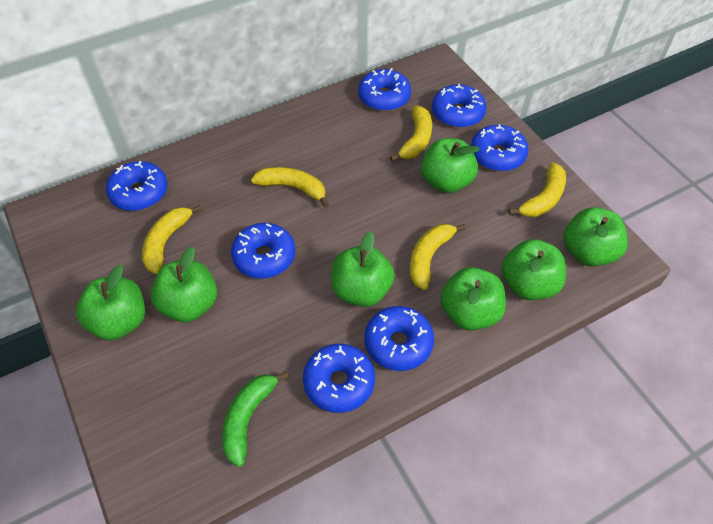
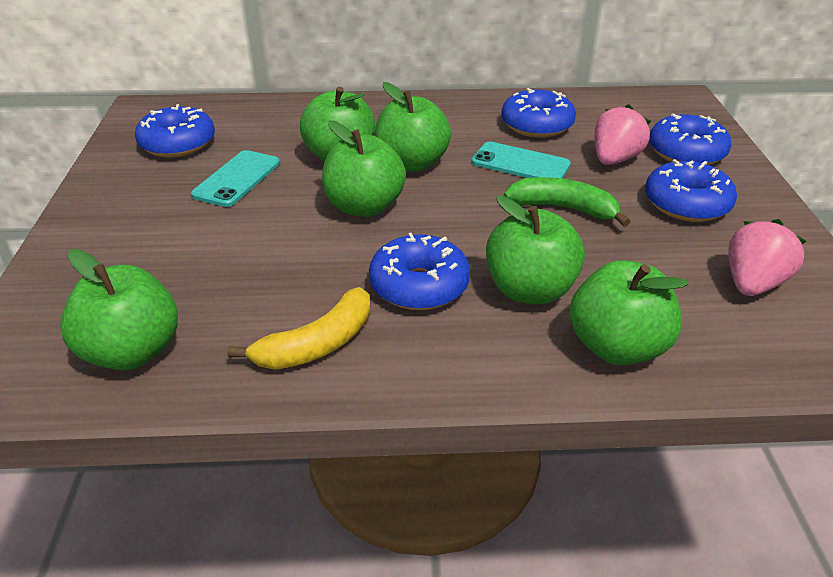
blue donut: [106,161,167,211] [231,223,295,279] [303,344,375,413] [358,68,411,111] [364,306,434,371] [432,84,487,128] [471,124,528,171] = 7 -> [135,104,215,158] [369,233,470,310] [501,88,576,138] [645,159,737,222] [649,114,731,165] = 5
green apple: [76,265,145,341] [151,246,217,322] [331,231,395,307] [421,138,480,193] [440,267,506,331] [501,239,566,300] [564,207,628,267] = 7 -> [60,249,178,370] [300,87,375,162] [322,120,406,217] [375,82,451,172] [486,196,585,304] [569,260,689,365] = 6
pink strawberry: none = 0 -> [594,104,651,165] [728,219,807,296] = 2
turquoise phone: none = 0 -> [191,150,280,207] [471,142,571,179] = 2
yellow banana: [142,205,202,274] [251,167,329,208] [390,106,432,161] [410,224,466,290] [508,162,566,217] = 5 -> [227,287,370,370] = 1

